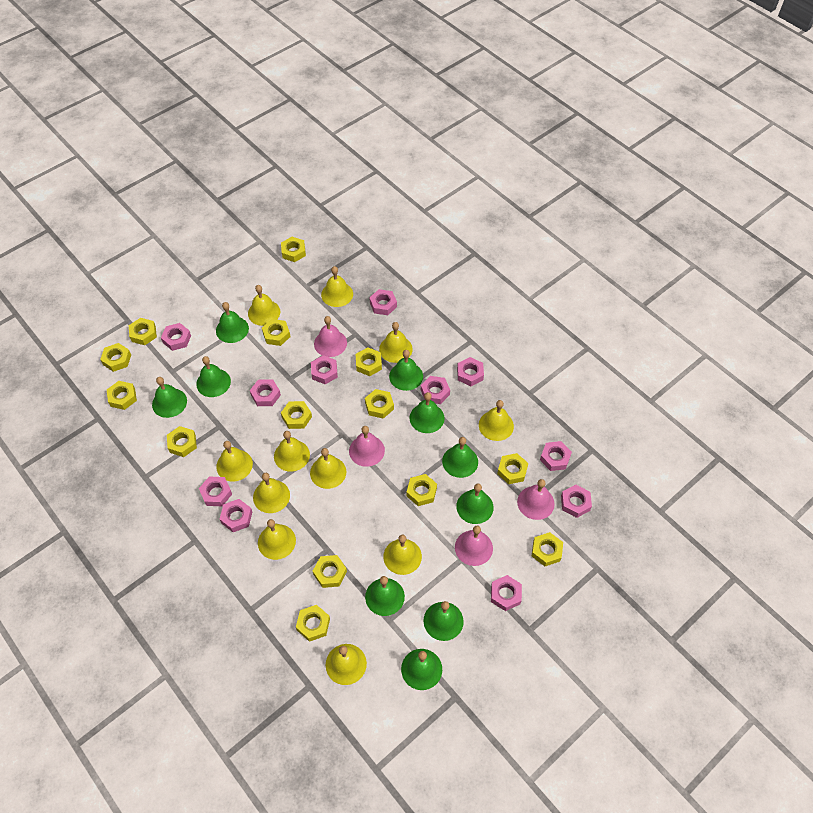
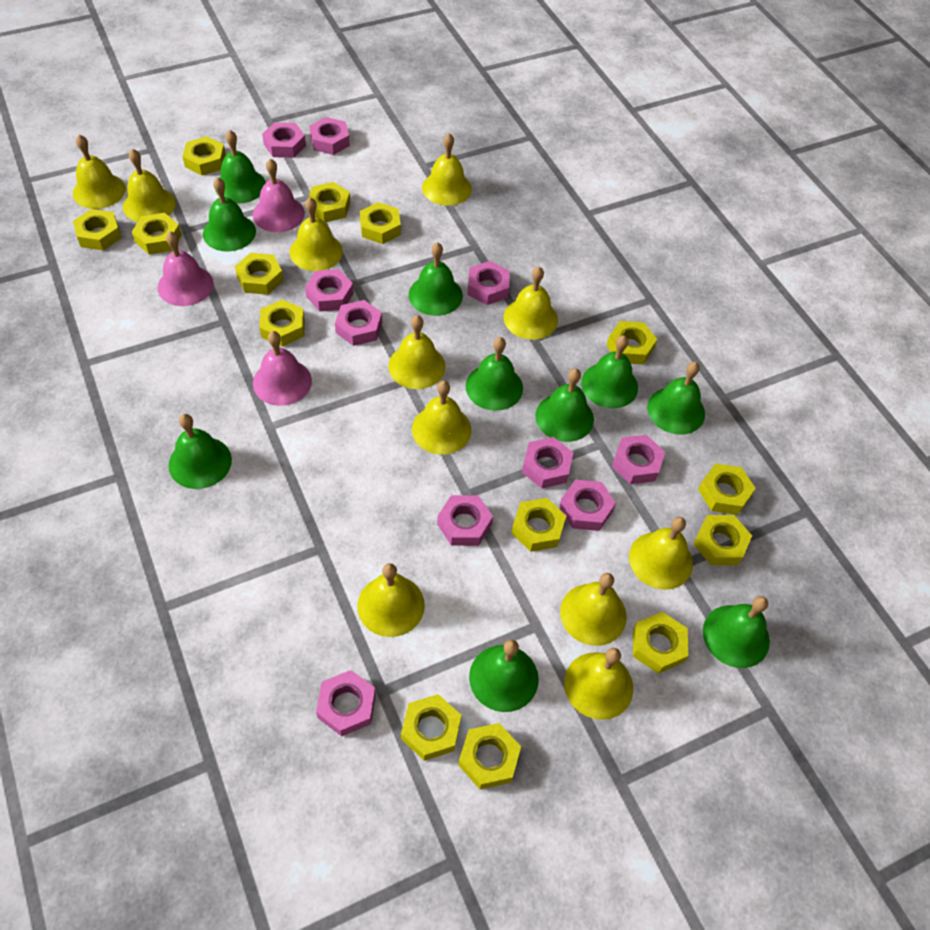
pink bell: [314,316,347,357] [349,426,385,467] [455,526,493,566] [517,479,555,520] = 4 -> [157,231,213,306] [253,159,305,232] [253,331,312,406] = 3
pink nut: [161,323,191,351] [199,477,232,506] [220,499,252,532] [250,379,281,406] [311,355,338,384] [369,289,397,315] [421,376,450,404] [457,357,484,386] [491,575,522,611] [540,441,572,471] [561,485,592,518] = 11 -> [262,122,306,158] [305,269,354,311] [310,117,350,155] [316,670,376,737] [335,300,382,346] [437,495,493,546] [468,261,510,305] [522,437,574,489] [559,480,616,531] [612,435,665,484] = 10

